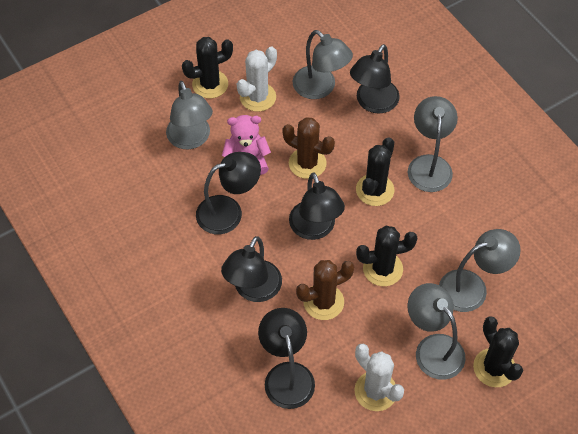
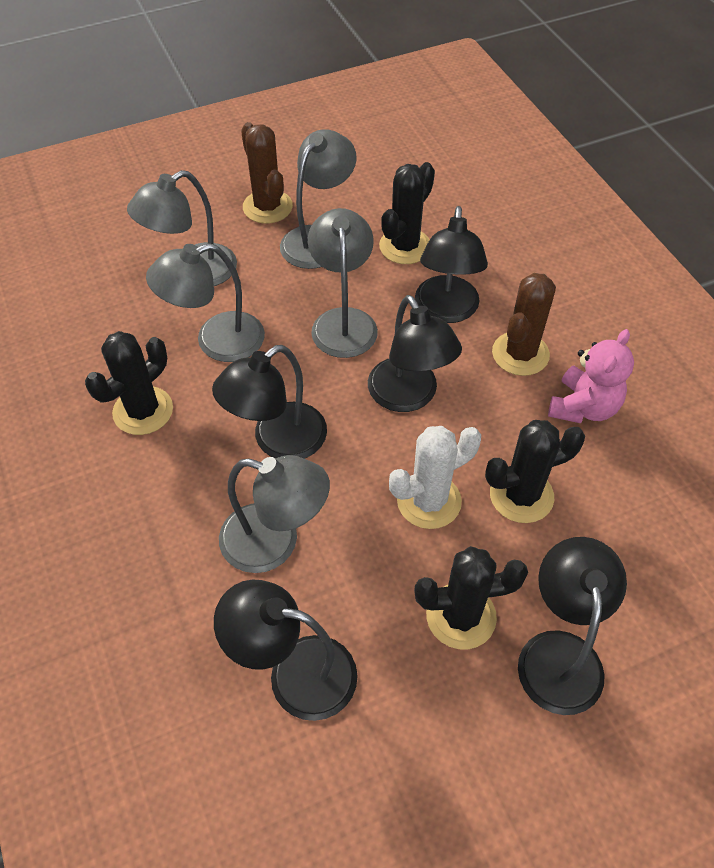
white cactus: [237,47,277,112] [354,344,404,411] = 2 -> [389,426,481,529] = 1

